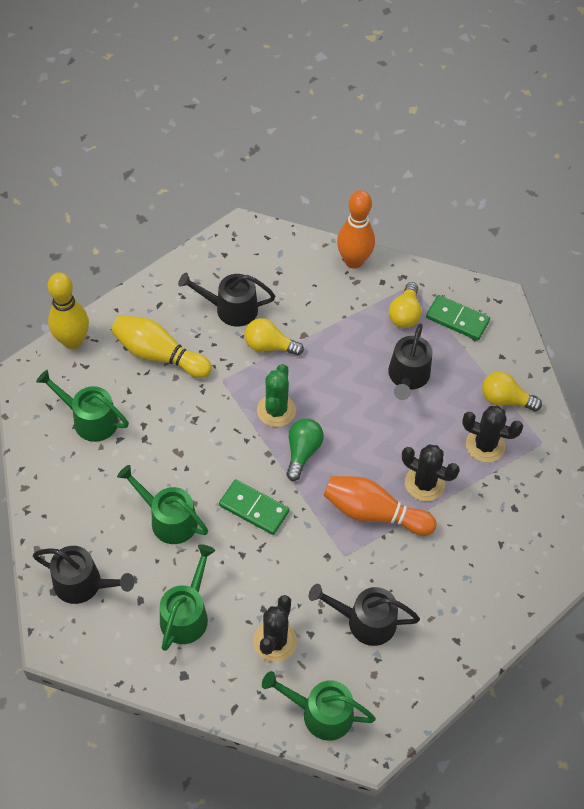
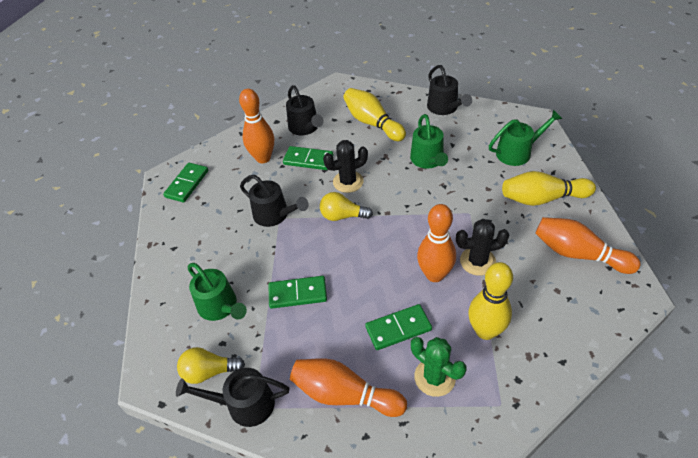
black cactus: [253,595,297,662] [402,444,460,501] [462,406,523,462] = 3 -> [323,140,368,193] [456,219,509,276] = 2
green domino: [219,479,289,535] [426,295,490,341] = 2 -> [163,163,208,202] [269,276,327,309] [283,146,333,170] [365,304,432,350] = 4
green light bulb: [286,419,324,481] = 1 -> none = 0
green watering can: [36,370,129,442] [117,465,208,544] [160,544,215,651] [262,671,376,741] = 4 -> [188,263,247,321] [410,114,448,169] [489,110,562,166] = 3
orange bowling pin: [324,476,437,536] [337,190,375,269] = 2 -> [239,89,274,163] [290,359,407,417] [417,204,456,282] [535,217,641,274] = 4
yellow bowling pin: [48,272,89,349] [111,315,212,378] = 2 -> [343,88,406,141] [468,262,513,340] [502,171,596,206] = 3
yellow light bulb: [244,318,304,356] [389,282,422,328] [482,372,542,411] = 3 -> [177,347,245,384] [320,192,373,221] = 2

